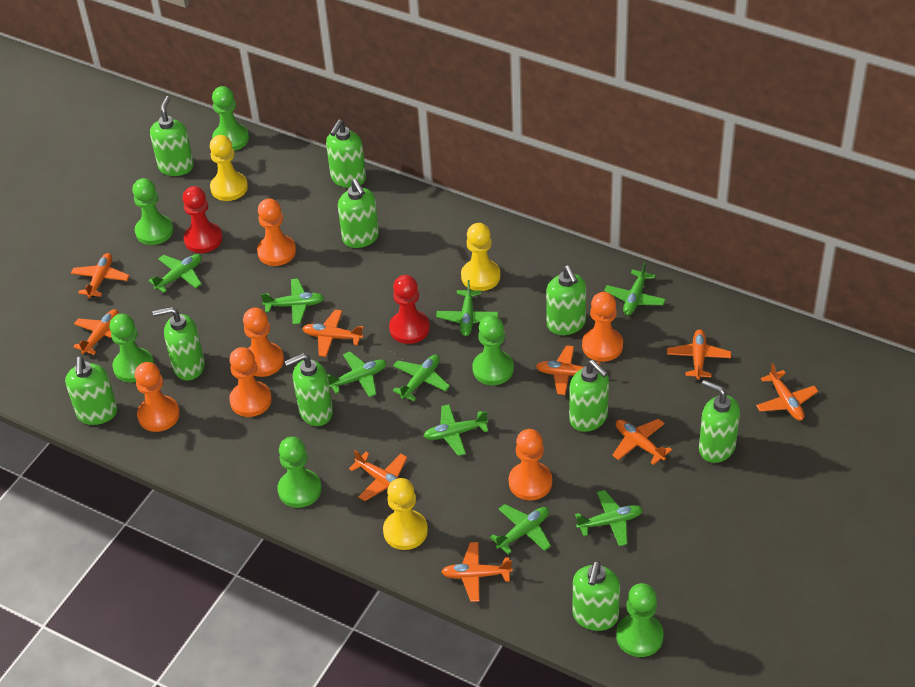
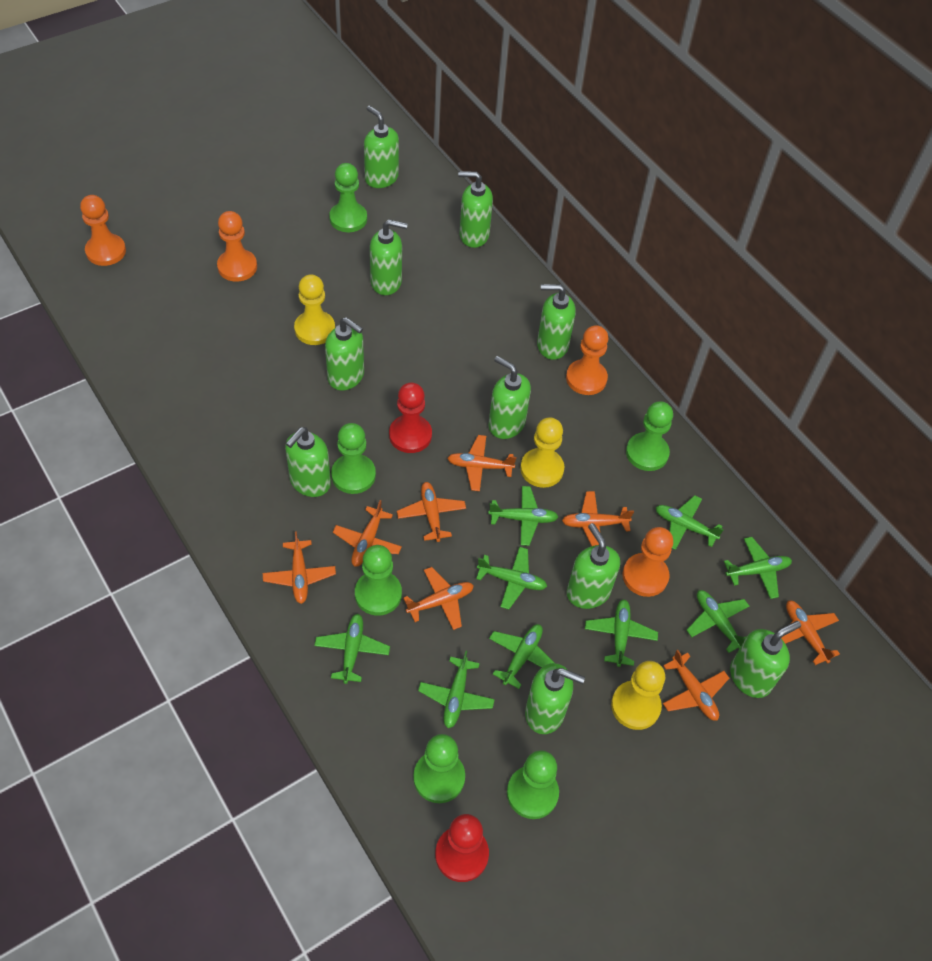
orange pawn: [135,362,180,432] [229,347,272,417] [243,308,284,377] [257,198,296,266] [509,429,552,500] [582,292,623,362] = 6 -> [80,195,126,266] [217,211,257,282] [566,325,608,395] [622,527,673,597] = 4
orange plane: [71,253,130,298] [73,309,119,355] [302,310,364,357] [349,450,407,501] [441,542,512,602] [536,345,600,395] [612,419,672,465] [667,329,731,380] [756,363,818,421] = 9 -> [263,531,336,604] [333,500,402,567] [397,482,466,542] [403,567,474,630] [447,435,517,491] [562,491,634,546] [663,650,729,721] [781,601,840,665] = 8

